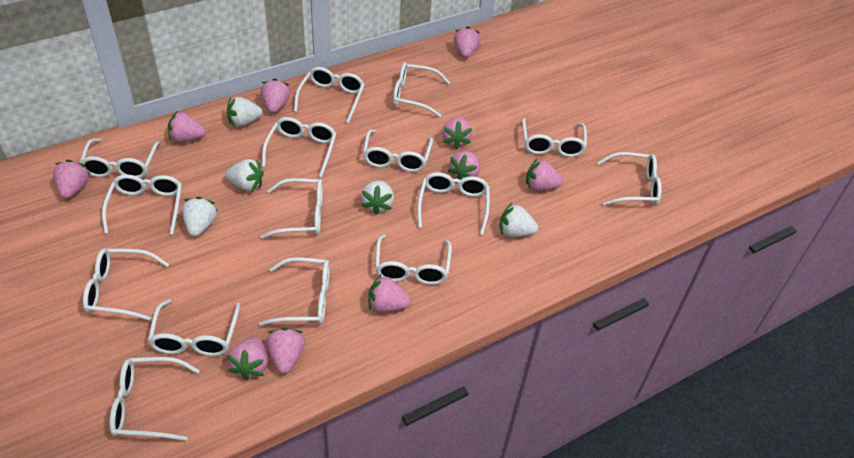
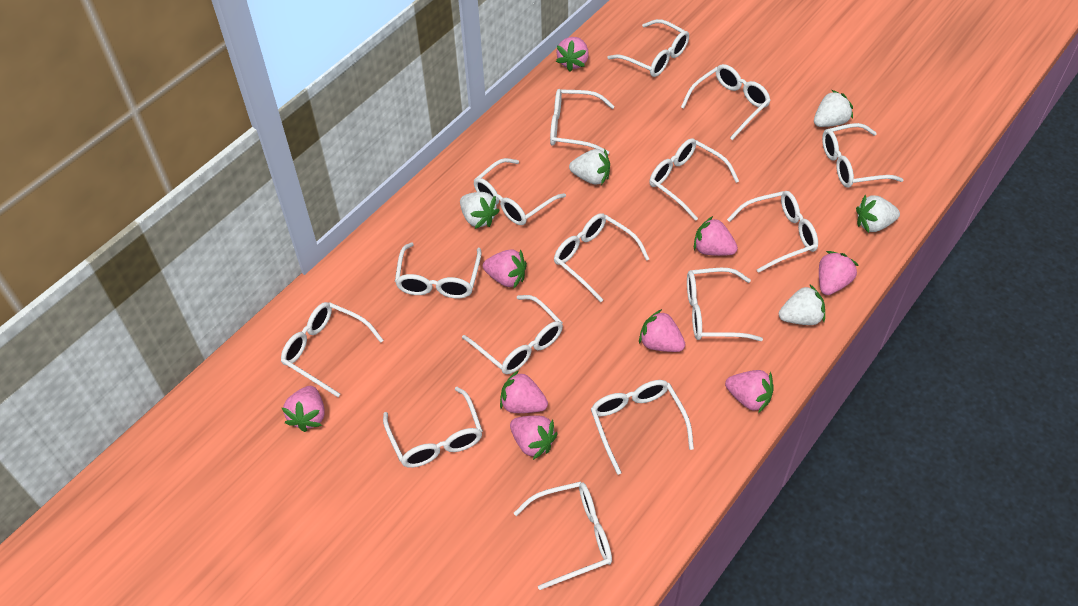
pink strawberry: [53,160,91,199] [168,111,206,143] [227,337,268,381] [261,78,291,113] [266,328,305,374] [368,274,411,312] [442,118,472,150] [448,151,480,180] [454,26,480,58] [526,159,563,191] = 10 -> [282,386,325,432] [483,249,527,288] [500,370,548,413] [510,416,558,460] [556,37,589,71] [639,309,685,352] [694,216,738,256] [725,370,774,413] [819,251,859,295] = 9

